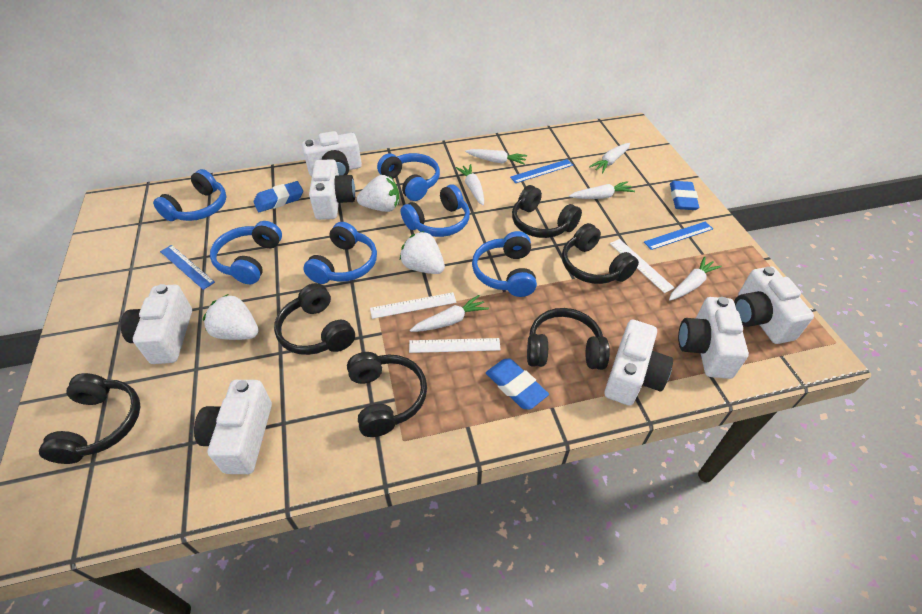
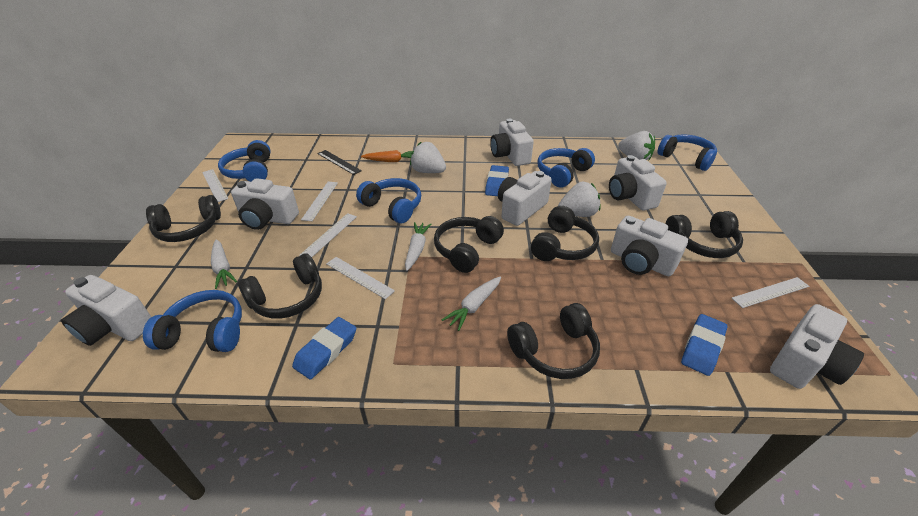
black ruler: none = 0 -> [317,150,362,175] = 1
blue headphones: [153,169,226,221] [210,221,282,284] [303,222,377,284] [377,153,440,201] [401,184,470,237] [472,231,537,297] = 6 -> [143,290,242,352] [218,140,271,182] [356,178,421,224] [537,148,595,187] [658,134,717,171] = 5
blue ruler: [160,245,215,290] [510,159,573,183] [644,221,713,250] = 3 -> none = 0
orange carrot: none = 0 -> [361,150,413,162] = 1
white carrot: [410,295,489,332] [456,164,484,205] [465,149,527,165] [569,181,635,199] [589,143,630,173] [669,256,722,300] = 6 -> [211,239,237,289] [405,222,432,271] [442,277,501,331] = 3
white ruler: [370,292,456,319] [409,338,501,353] [610,239,675,293] = 3 -> [202,169,228,202] [299,213,357,257] [301,181,338,221] [326,257,395,299] [732,277,809,308] = 5

